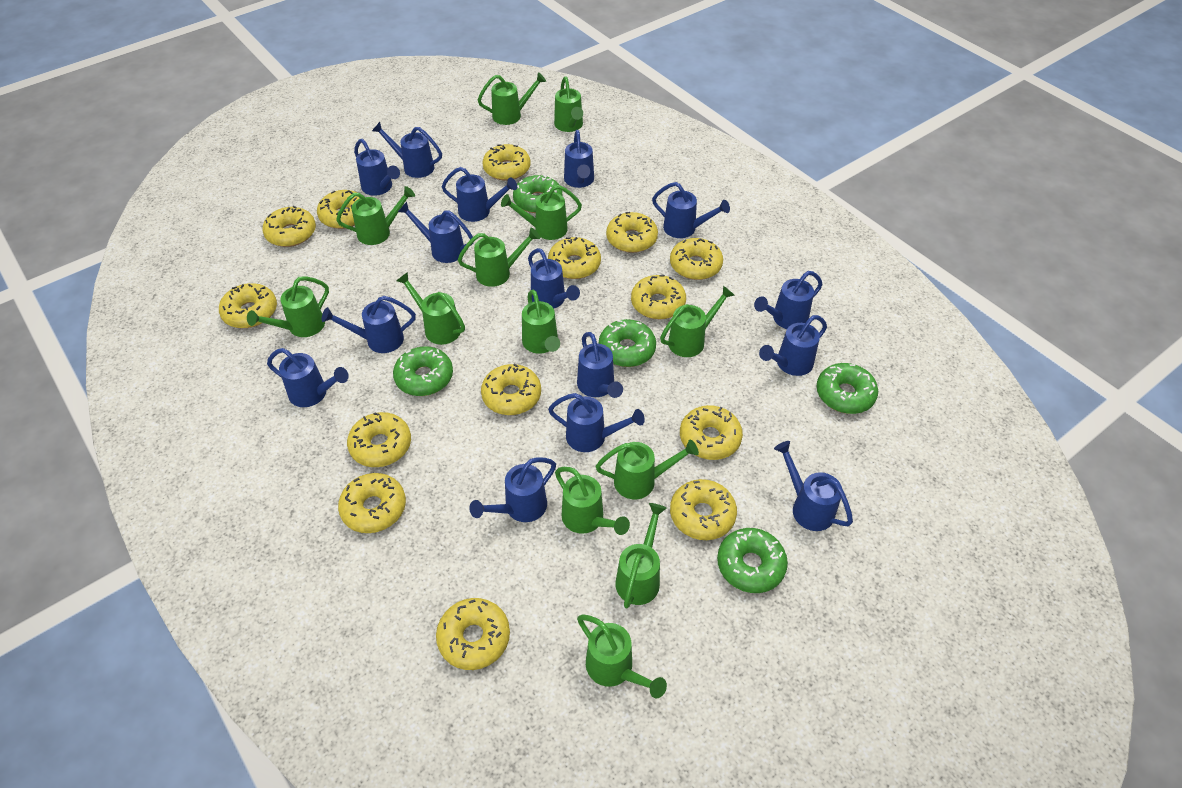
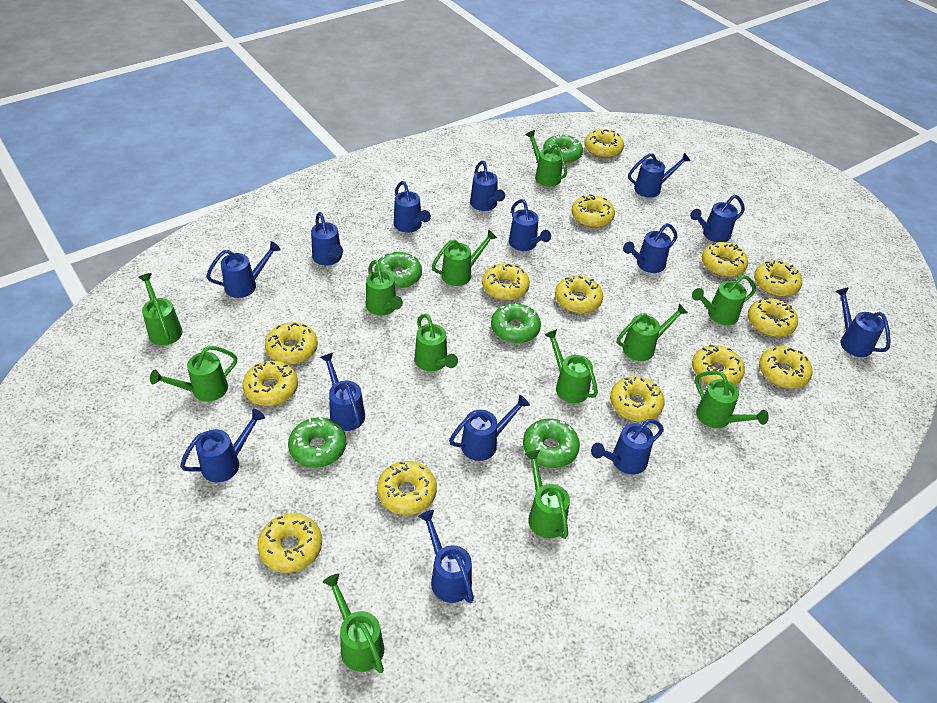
blue watering can: [267,348,349,407] [322,296,416,353] [354,139,400,196] [372,122,442,178] [398,202,473,263] [442,167,517,222] [469,457,556,522] [528,248,580,309] [548,393,645,452] [564,130,594,188] [577,332,623,398] [652,182,730,238] [754,271,823,329] [759,315,827,376] [774,441,853,531] = 15 -> [180,409,265,483] [206,241,281,298] [311,212,343,265] [320,353,365,431] [394,181,431,233] [418,510,474,603] [449,395,530,461] [470,161,505,211] [509,199,551,251] [591,419,664,475] [623,223,677,273] [628,152,691,198] [690,195,745,242] [835,287,891,357] = 14
green watering can: [247,276,329,337] [336,186,415,245] [396,272,465,345] [458,228,540,287] [478,72,546,125] [501,185,582,240] [522,290,560,354] [554,76,583,132] [555,467,630,535] [577,614,667,698] [596,440,699,499] [615,503,667,609] [660,286,735,357] = 13 -> [138,273,182,346] [150,346,237,402] [323,573,384,673] [366,260,403,316] [415,314,458,371] [432,229,497,286] [525,130,567,187] [525,450,570,539] [544,329,598,403] [617,303,688,361] [692,275,756,325] [695,371,769,428] = 12

